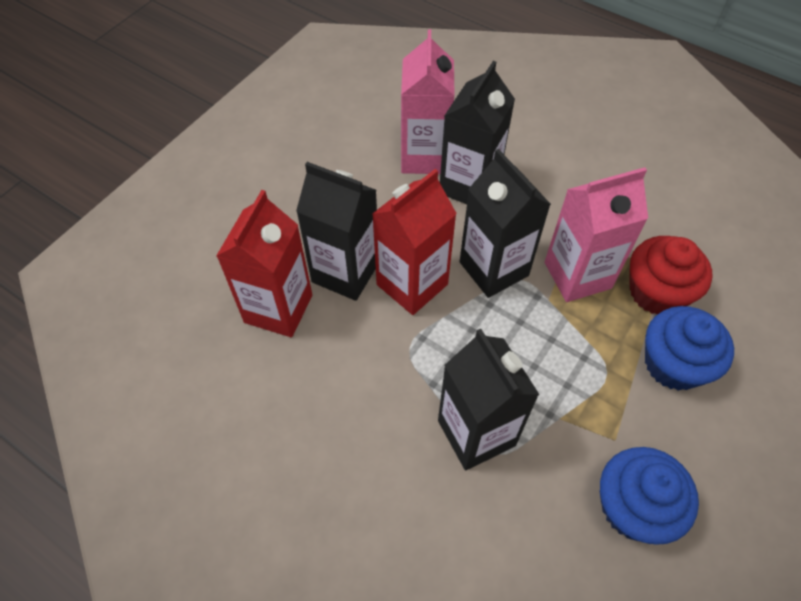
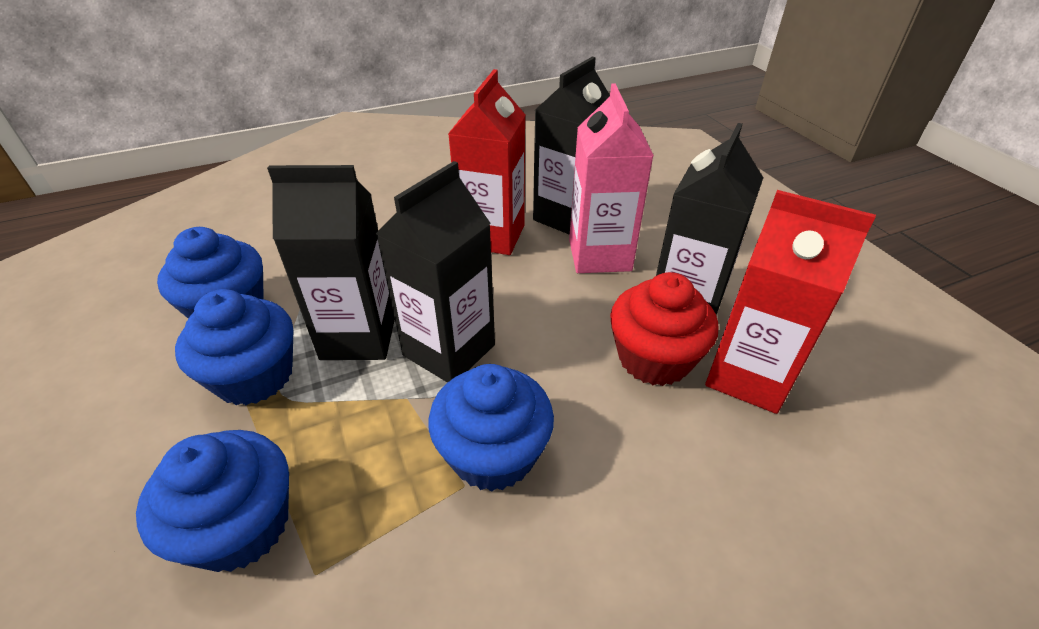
blue cupcake: [599,447,699,545] [645,306,734,391] = 2 -> [136,430,289,572] [157,227,264,319] [175,289,293,405] [428,364,554,492] = 4
pink carton: [401,29,455,174] [545,167,648,302] = 2 -> [569,83,654,273] = 1

